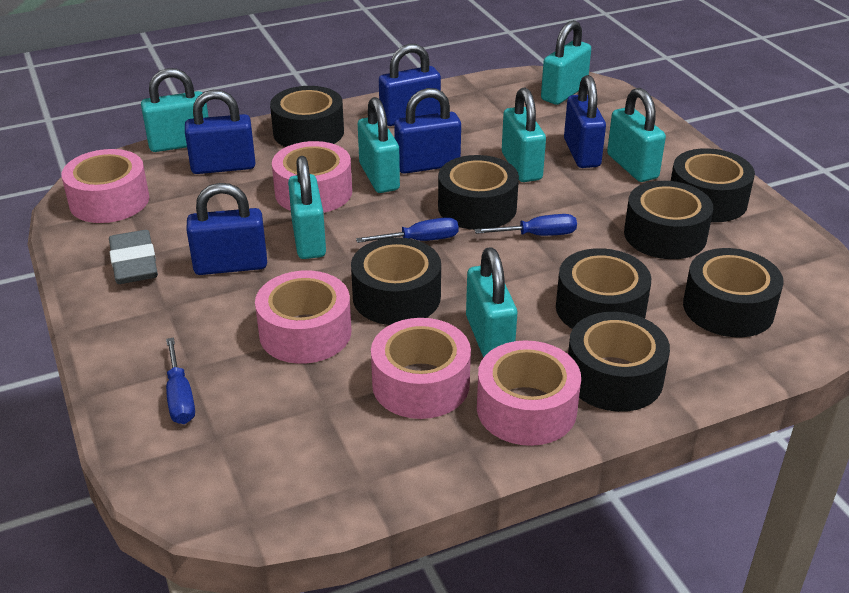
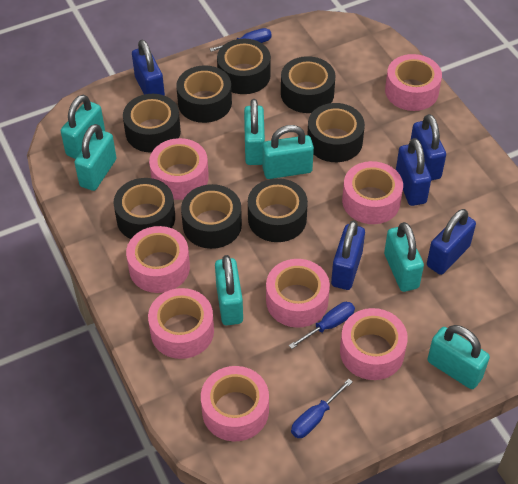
grey eraser: [109,230,158,284] = 1 -> none = 0
pink tape: [61,149,149,223] [255,270,351,364] [272,141,352,213] [371,318,471,419] [477,340,581,446] = 5 -> [126,226,190,293] [148,288,214,359] [149,138,209,200] [201,366,269,441] [266,259,330,328] [340,308,408,380] [342,161,403,224] [385,54,442,111] = 8

